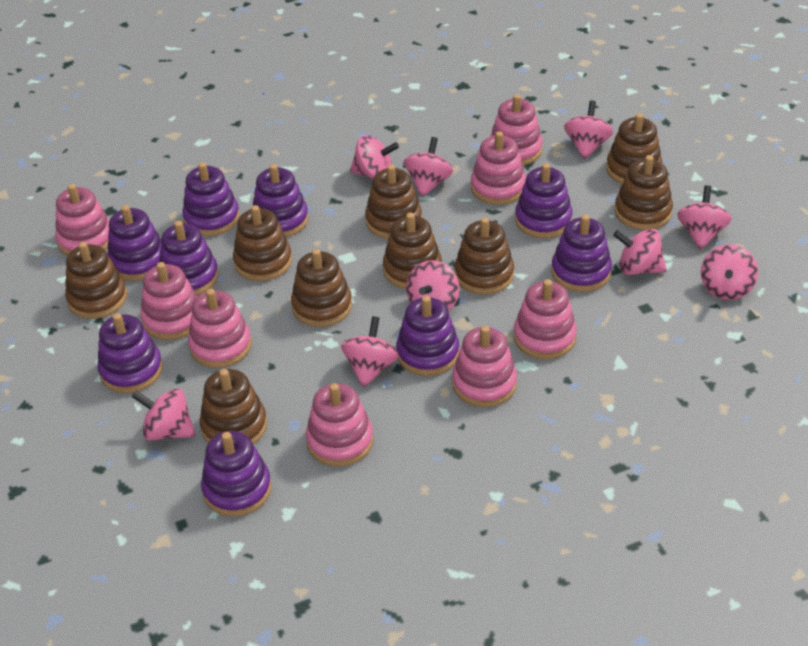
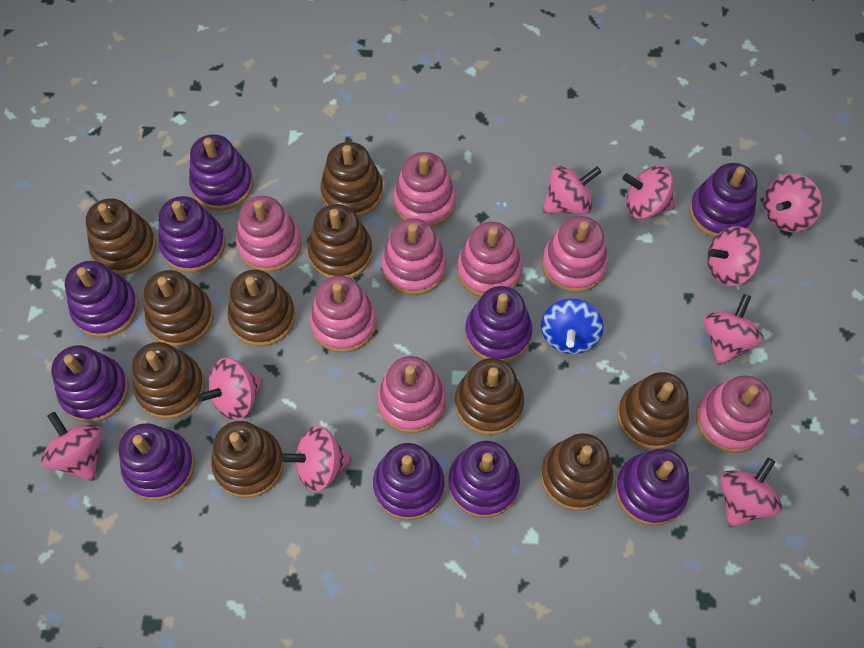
blue spinning top: none = 0 -> [541,298,604,354] = 1
brown stacking toy: [65,242,127,319] [200,369,267,444] [233,205,292,281] [291,249,352,327] [365,165,422,239] [383,213,442,289] [455,217,514,295] [606,113,662,184] [615,155,673,230] = 9 -> [86,198,156,275] [132,342,205,419] [144,270,214,347] [211,421,284,498] [227,270,295,346] [308,204,373,279] [320,142,383,217] [455,358,524,435] [541,433,613,511] [617,372,689,449] = 10
purple stacking toy: [97,313,163,393] [107,205,161,281] [159,221,218,295] [182,162,240,236] [201,431,272,517] [253,164,308,237] [396,296,459,376] [515,163,573,238] [551,214,612,292] = 9 -> [51,345,129,423] [65,261,138,338] [119,423,195,501] [158,196,225,273] [189,134,253,211] [373,443,445,520] [448,441,520,518] [465,286,532,362] [615,448,689,526] [689,163,758,238] = 10

